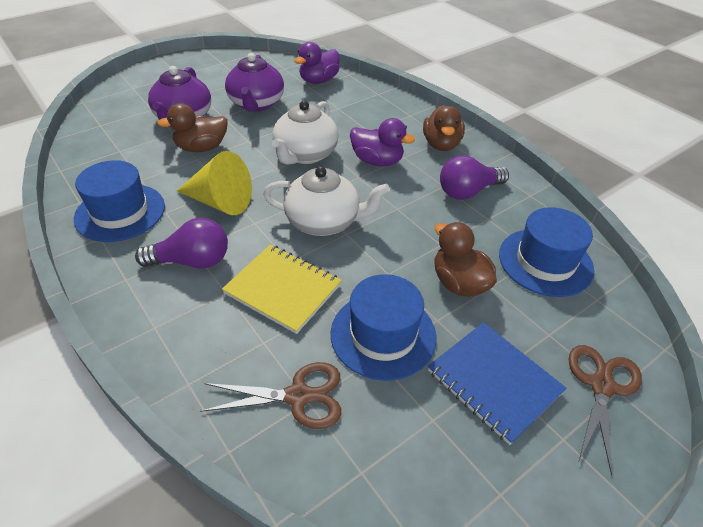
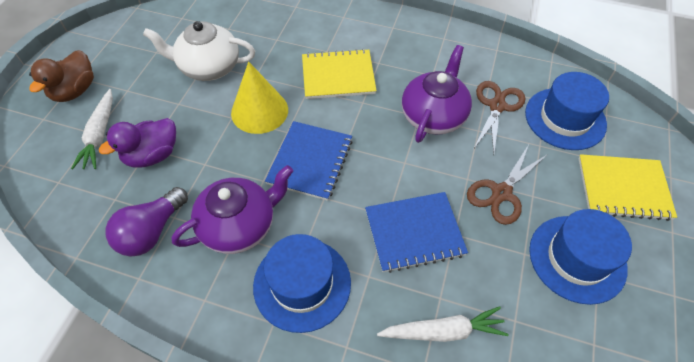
blue notebook: [428,322,567,445] = 1 -> [265,121,353,201] [365,192,468,273] = 2
brown duck: [157,103,228,152] [423,105,465,151] [434,222,497,297] = 3 -> [29,50,94,102] = 1
purple duck: [294,42,340,84] [350,118,415,166] = 2 -> [99,118,176,168] = 1
purple light bulb: [135,218,228,268] [440,155,509,200] = 2 -> [106,187,188,257] = 1
white carrot: none = 0 -> [71,89,113,169] [377,306,508,342] = 2
white teapot: [263,166,390,236] [272,101,338,165] = 2 -> [143,21,255,81] = 1
yellow notebook: [222,244,342,334] = 1 -> [302,49,377,99] [578,154,677,221] = 2

